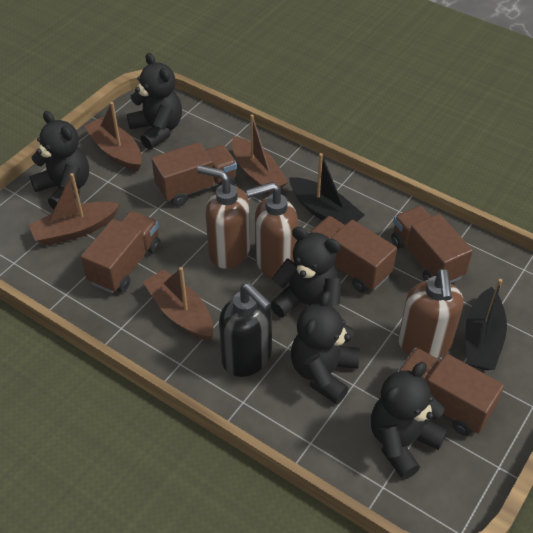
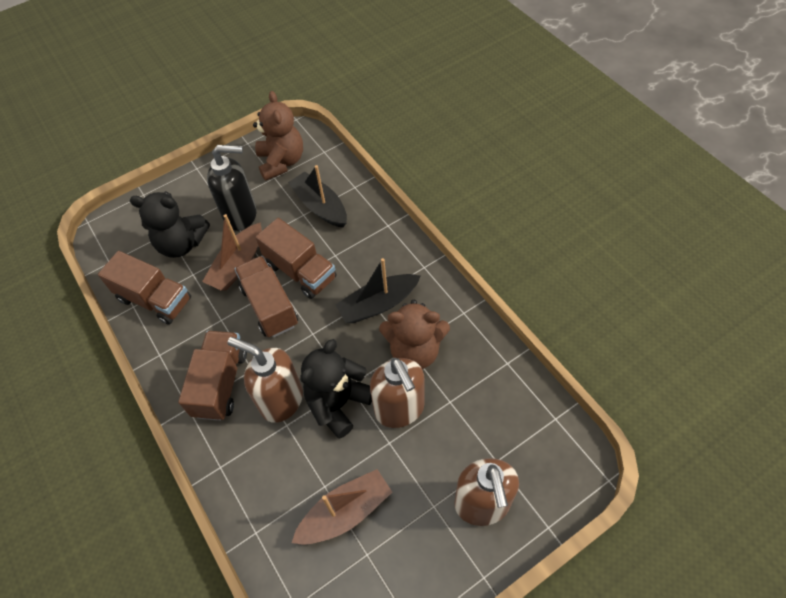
black teddy bear: [29,111,89,209] [127,53,182,149] [271,227,341,317] [291,291,360,404] [371,362,447,479] = 5 -> [130,191,210,258] [300,339,372,439] = 2
brown boat: [29,173,120,246] [84,102,142,171] [143,267,214,341] [232,114,288,195] = 4 -> [202,214,262,290] [292,469,392,545] = 2
brown teddy bear: none = 0 -> [253,91,303,181] [379,300,450,369] = 2
brown truck: [81,211,161,293] [152,142,237,206] [309,216,397,293] [391,206,473,283] [397,348,504,436] = 5 -> [98,251,191,325] [178,331,247,421] [234,256,298,338] [255,218,336,299] = 4

